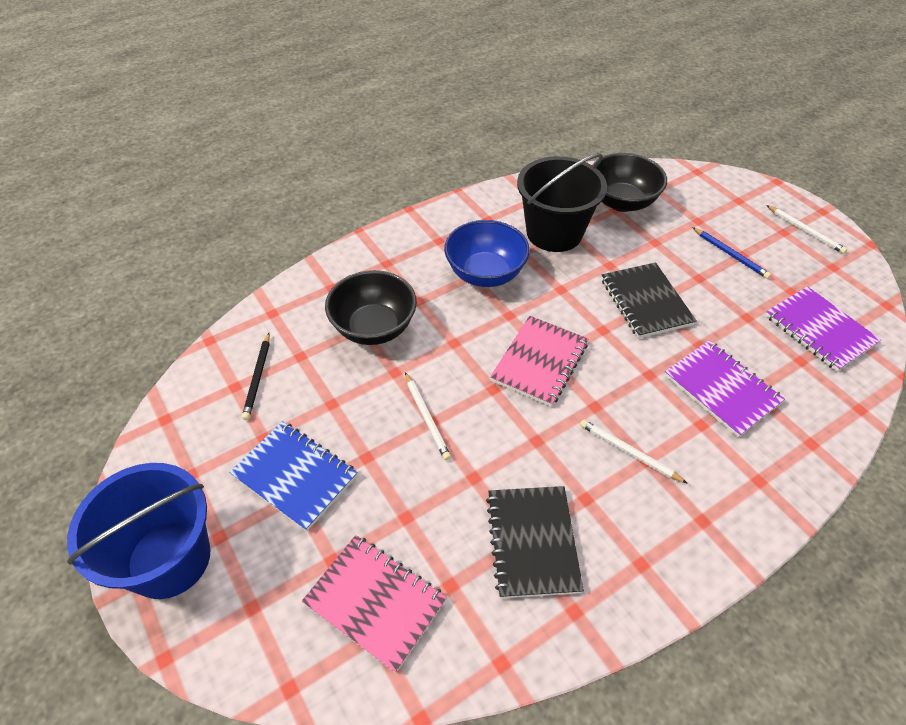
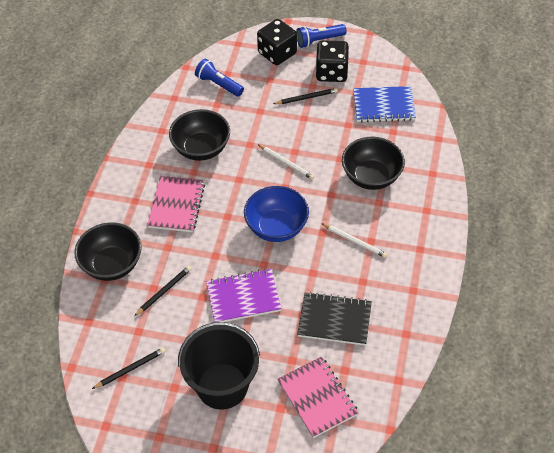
black bowl: [325,270,417,345] [592,153,667,212] = 2 -> [74,222,142,281] [169,109,230,161] [342,137,405,190] = 3
black dice: none = 0 -> [257,19,297,65] [316,40,349,82] = 2
black notebook: [486,486,584,598] [602,262,696,338] = 2 -> [297,292,372,346] = 1
black pencil: [242,333,270,420] = 1 -> [92,347,166,389] [134,266,192,316] [273,88,338,104] = 3
blue bucket: [67,463,211,599] = 1 -> none = 0
blue flashlight: none = 0 -> [195,59,244,97] [296,24,347,48] = 2
blue pencil: [692,227,771,279] = 1 -> none = 0
purple notebook: [664,340,785,437] [765,286,881,372] = 2 -> [206,269,282,322] = 1
white pencil: [405,372,451,460] [580,420,688,484] [766,205,847,254] = 3 -> [257,144,314,180] [321,223,387,258] = 2

